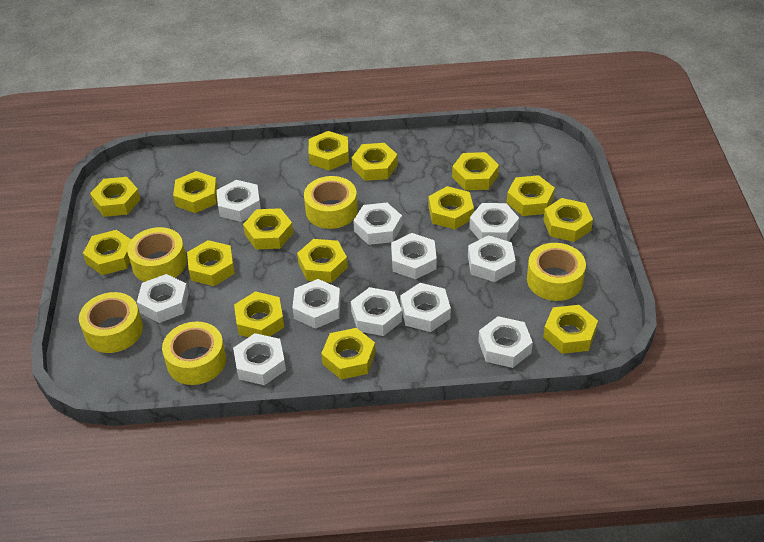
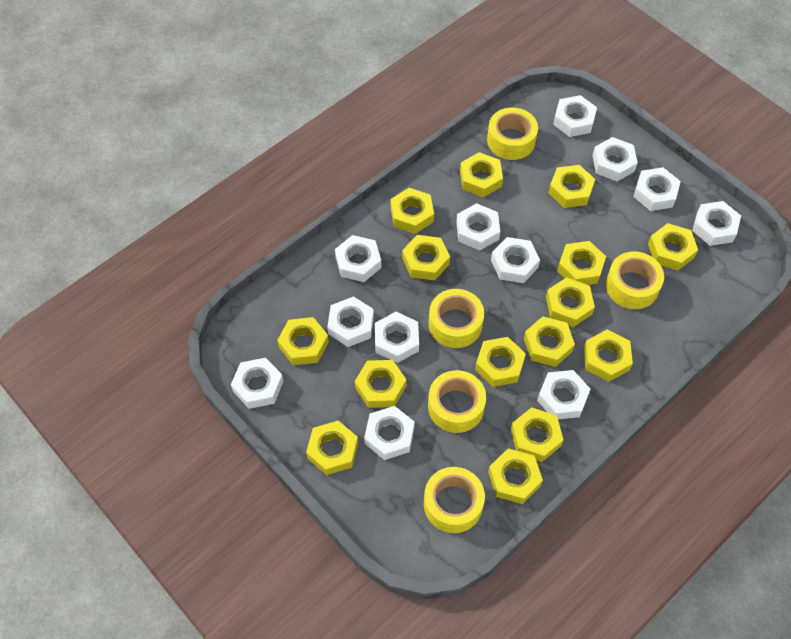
white nut: [137,274,189,323] [217,180,261,222] [233,333,286,385] [292,279,341,329] [351,287,402,336] [353,203,402,245] [391,233,437,279] [400,283,451,332] [468,235,516,282] [469,203,519,241] [478,316,533,368] = 11 -> [231,358,284,409] [327,296,374,347] [335,235,381,282] [364,406,415,460] [375,312,419,363] [456,203,500,250] [491,237,540,283] [537,370,590,419] [553,95,597,137] [592,137,638,181] [633,167,681,211] [692,201,741,246] = 12

